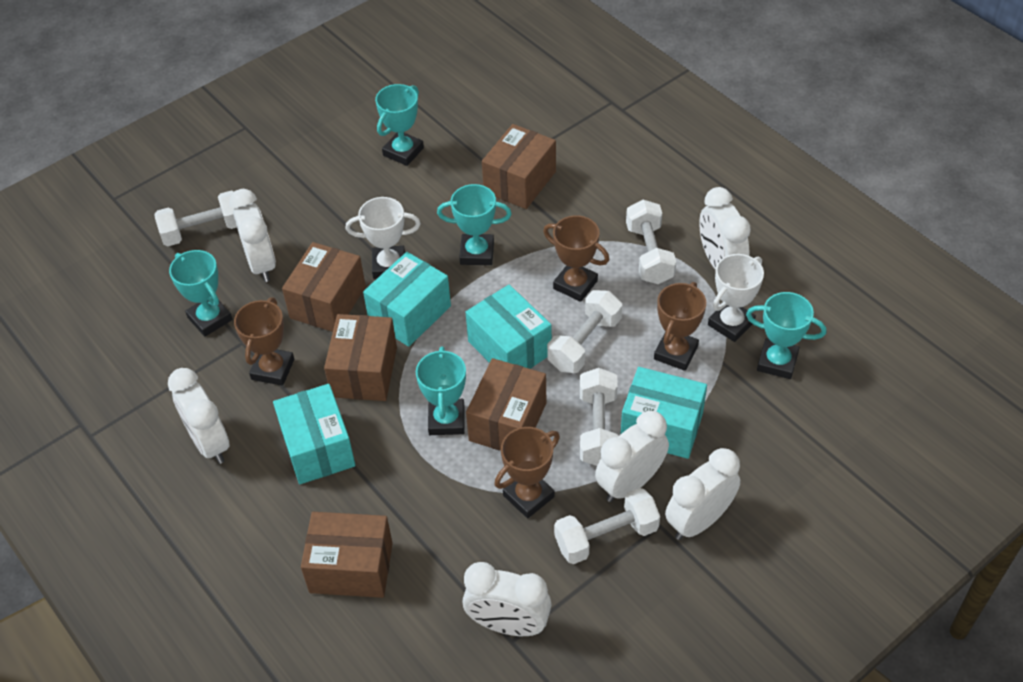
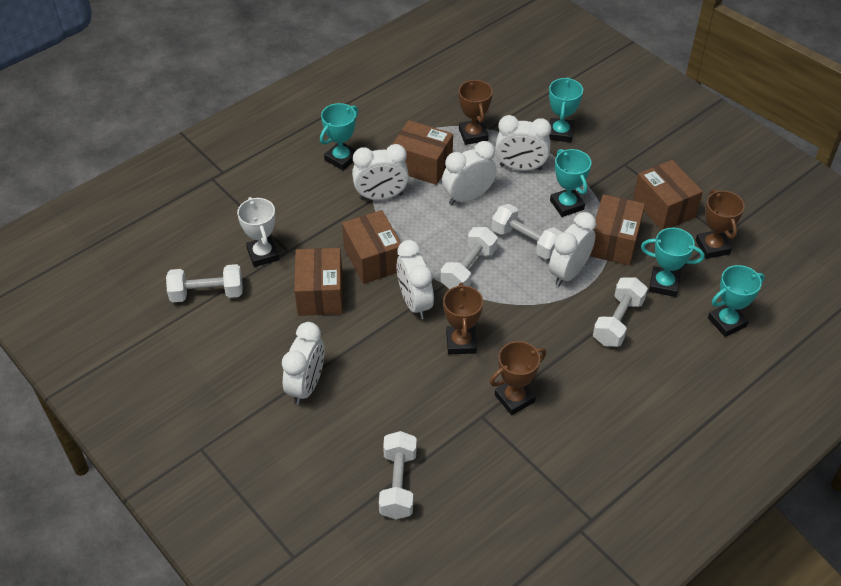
turquoise box: [273,384,355,484] [363,252,451,347] [466,285,552,369] [620,367,707,459] = 4 -> none = 0
white trophy: [346,197,421,279] [708,254,764,342] = 2 -> [237,197,279,267] = 1

